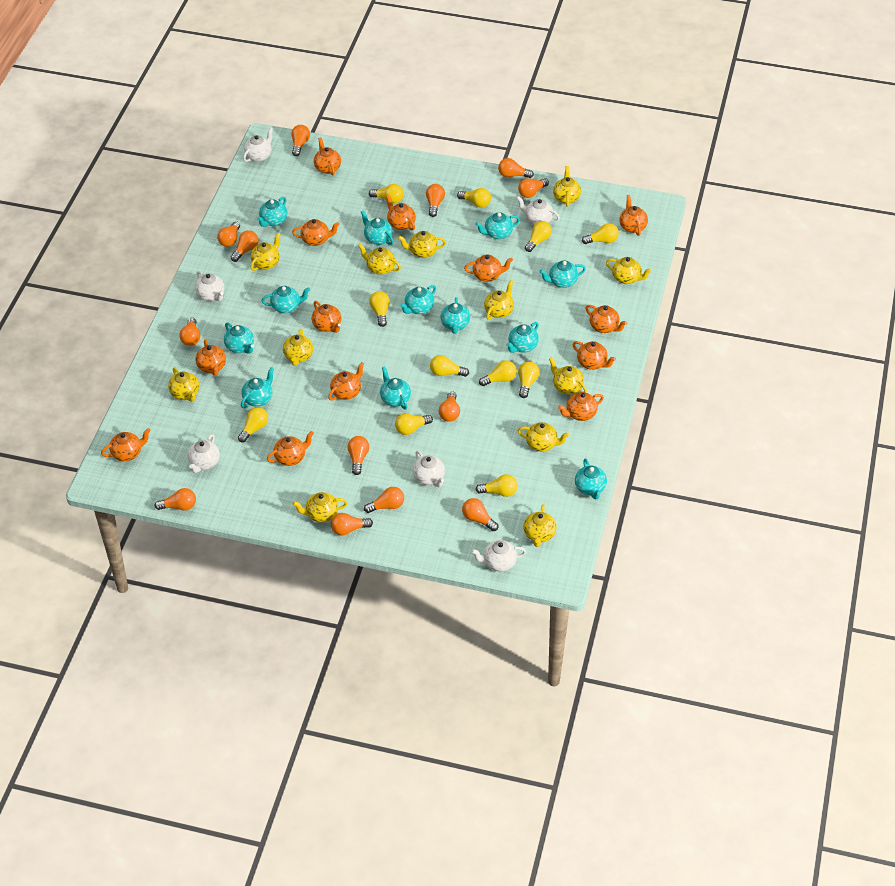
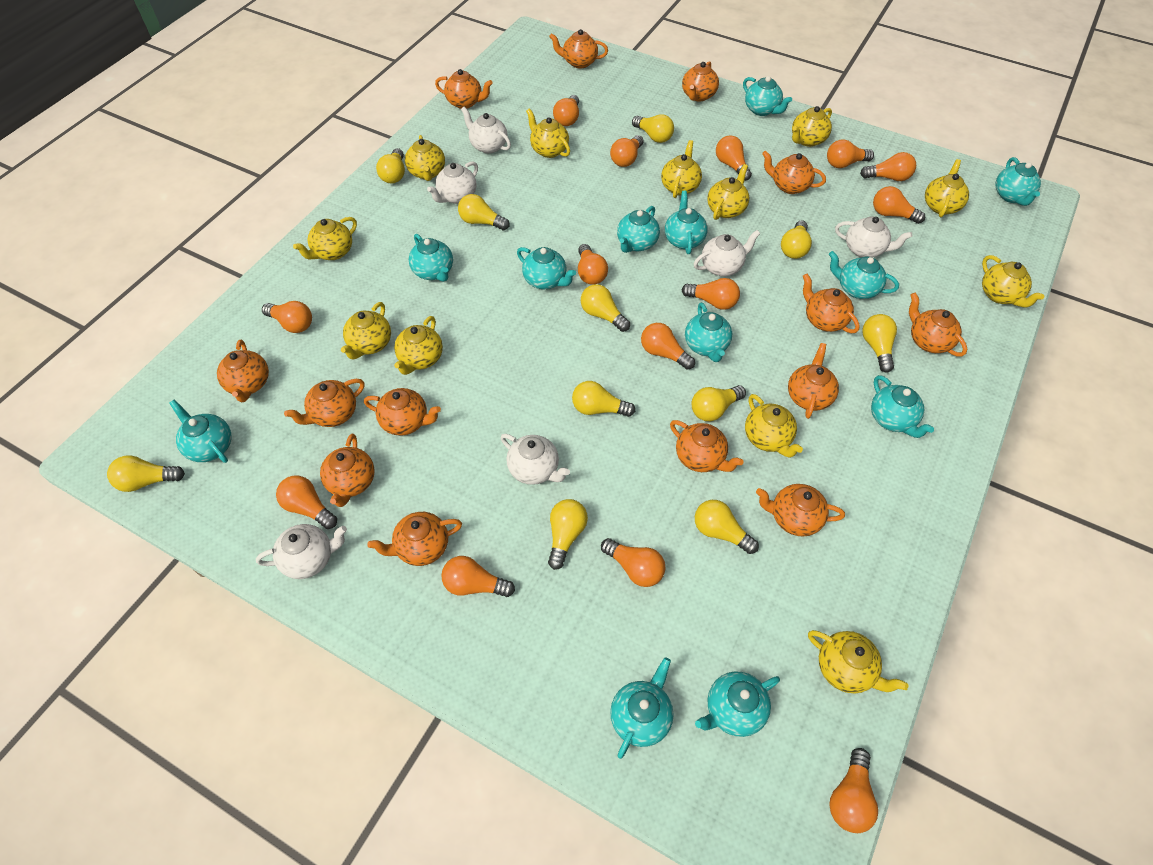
orange light bulb: [155,488,196,511] [179,317,200,346] [217,221,240,247] [231,230,259,262] [291,125,310,156] [331,513,373,535] [347,436,369,475] [364,487,404,513] [426,184,445,217] [439,391,460,422] [462,498,498,531] [498,158,534,178] [518,178,549,198] = 13 -> [262,301,312,333] [276,475,337,529] [441,556,515,597] [553,95,579,126] [578,244,608,285] [601,538,666,587] [610,135,644,167] [641,323,695,370] [682,278,740,310] [716,135,752,181] [827,140,874,168] [829,748,878,833] [860,152,916,181] [873,186,925,224] = 14
orange teapot: [101,428,151,461] [195,340,226,376] [267,431,314,466] [292,219,340,246] [312,301,341,333] [314,137,341,176] [328,362,364,401] [386,194,416,231] [464,255,513,282] [558,392,604,421] [572,341,616,370] [586,305,627,333] [619,195,648,236] = 13 -> [217,340,269,402] [284,379,365,427] [320,434,375,507] [364,388,441,436] [367,512,462,566] [435,69,493,109] [549,29,608,69] [670,420,744,472] [682,61,719,101] [756,484,845,537] [762,151,826,194] [788,343,839,419] [803,273,860,333] [909,293,967,357] = 14

